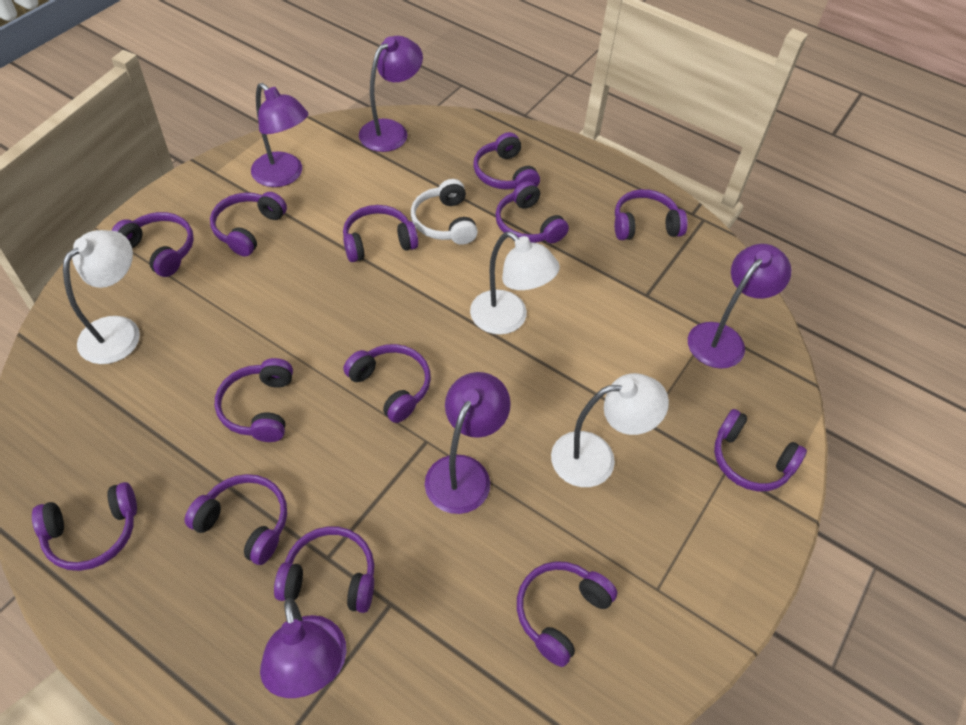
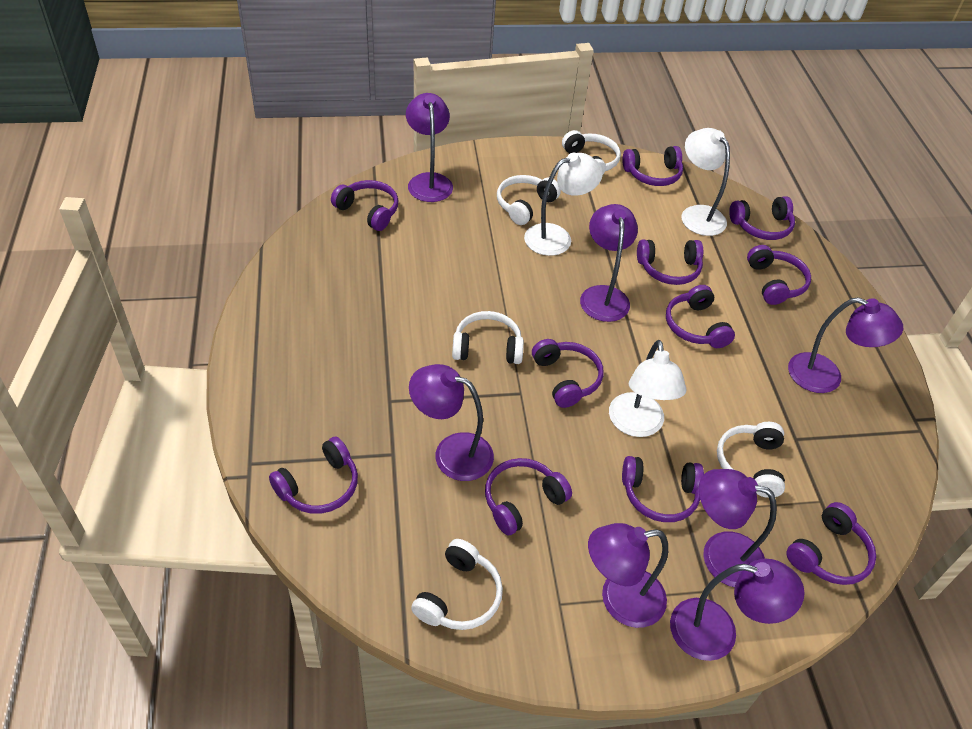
purple headphones: [32,482,137,571] [112,212,194,277] [185,474,287,565] [210,192,287,257] [215,358,293,442] [274,526,374,613] [343,205,418,262] [343,344,431,423] [473,132,540,190] [495,181,569,243] [517,561,618,667] [615,189,688,240] [714,409,807,491] = 13 -> [269,437,358,514] [331,180,398,231] [485,458,572,535] [532,339,604,408] [622,146,683,186] [622,456,704,522] [637,240,703,285] [666,285,735,348] [729,196,795,240] [747,245,811,305] [786,502,876,585] = 11
purple lamp: [251,83,308,187] [260,598,346,698] [359,36,423,152] [425,372,511,514] [688,244,792,369] = 5 -> [406,93,453,202] [409,364,494,481] [580,204,638,322] [588,523,668,628] [670,559,805,661] [699,469,777,587] [788,297,903,393] = 7
white headphones: [411,179,478,245] = 1 -> [411,539,503,630] [452,311,524,364] [497,175,561,225] [562,130,621,174] [717,422,785,498] = 5

